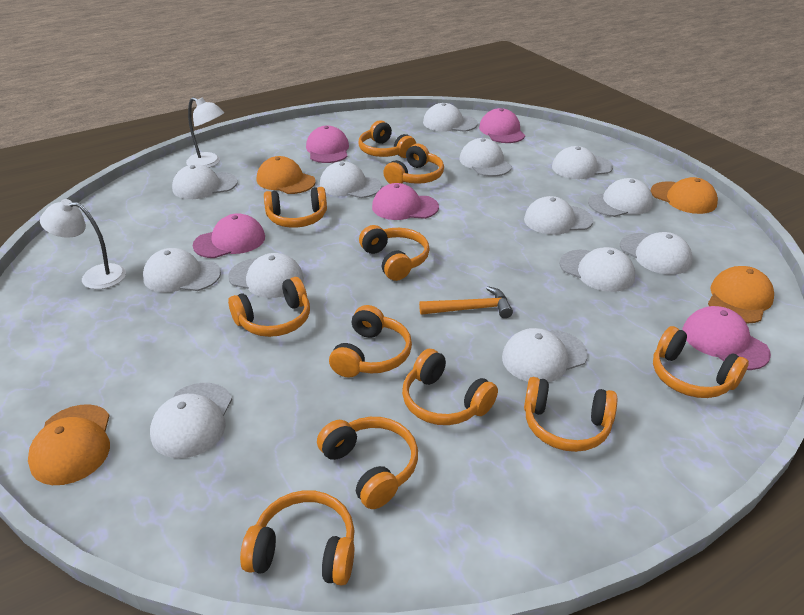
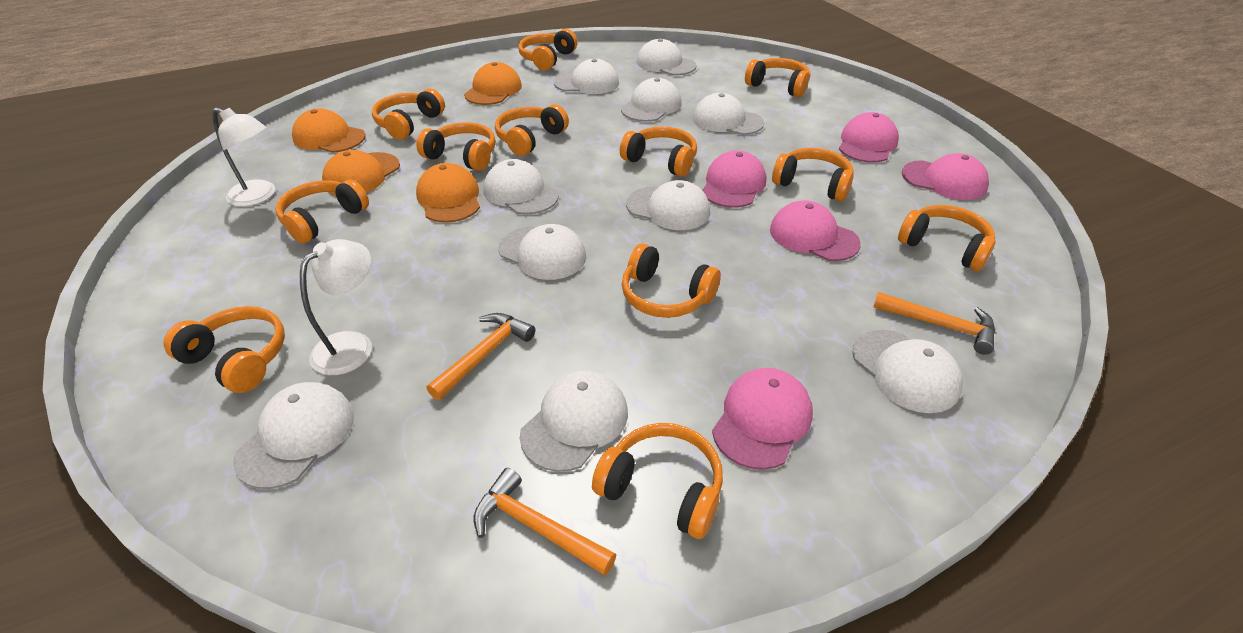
orange hammer: [419,286,513,318] = 1 -> [426,313,535,400] [474,468,616,576] [873,292,995,355] = 3
orange headphones: [228,277,310,337] [240,490,355,585] [264,187,327,228] [317,417,418,509] [329,305,412,378] [358,120,416,158] [359,225,430,281] [383,144,444,184] [402,349,498,425] [524,377,617,452] [653,326,749,398] = 11 -> [163,306,285,393] [275,179,369,244] [372,89,445,140] [416,122,496,171] [495,104,569,156] [518,29,578,70] [592,423,723,539] [620,126,697,177] [622,243,721,318] [745,58,810,97] [772,148,854,202] [898,205,996,271] = 12
white cap: [143,248,221,292] [150,383,232,458] [172,164,238,199] [228,253,304,298] [320,161,382,198] [423,103,478,132] [459,138,512,177] [502,328,588,382] [524,196,594,235] [552,146,613,179] [560,247,635,292] [588,178,653,217] [620,232,692,275] = 13 -> [233,382,354,489] [484,159,559,215] [498,224,586,280] [520,371,628,472] [553,59,619,94] [621,78,682,122] [626,180,710,230] [637,38,697,75] [693,93,764,135] [852,330,963,413] = 10

